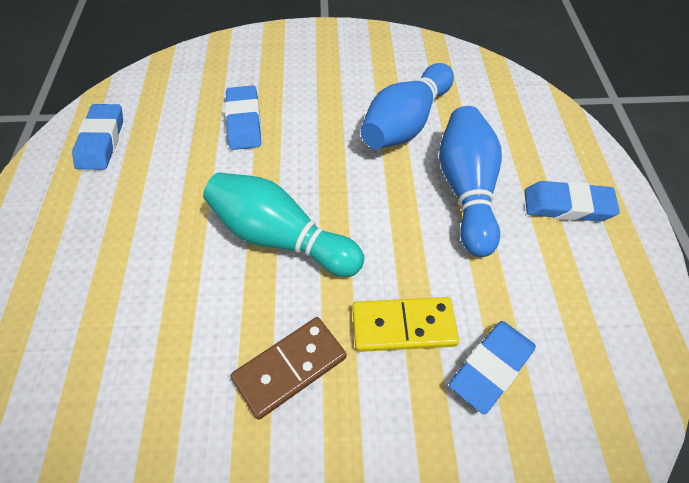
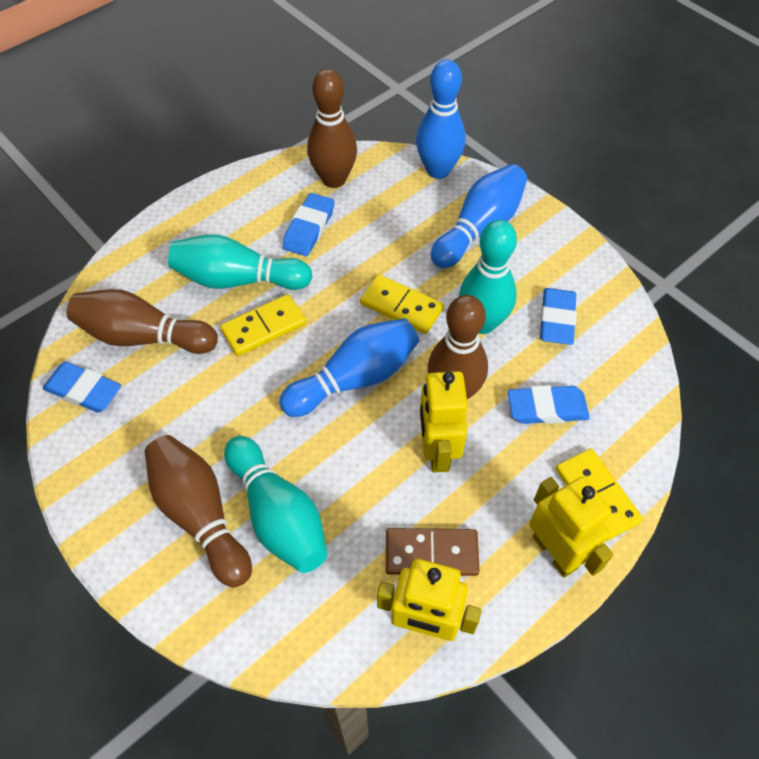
blue bowling pin: [361,63,454,149] [439,106,502,257] = 2 -> [279,318,419,417] [416,59,466,179] [431,164,527,268] = 3
brown bowling pin: none = 0 -> [67,289,218,354] [145,435,252,587] [307,69,357,188] [428,295,488,399] = 4
turquoise bowling pin: [203,172,364,277] = 1 -> [168,234,312,290] [224,436,327,573] [459,220,517,334] = 3
yellow domino: [352,297,459,352] = 1 -> [220,294,306,356] [360,274,444,334] [556,448,643,541] = 3
yellow robot: none = 0 -> [377,559,481,641] [420,371,468,472] [529,477,613,578] = 3

